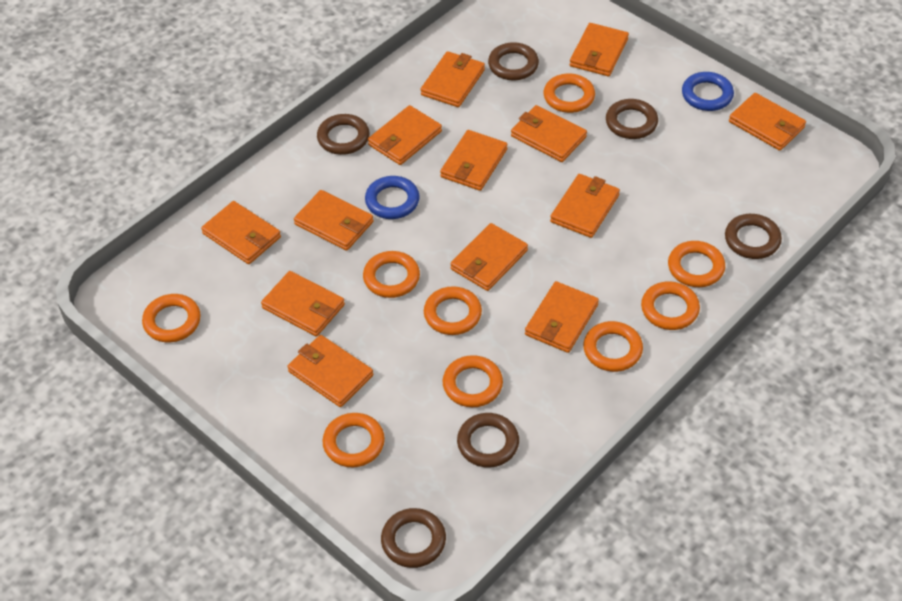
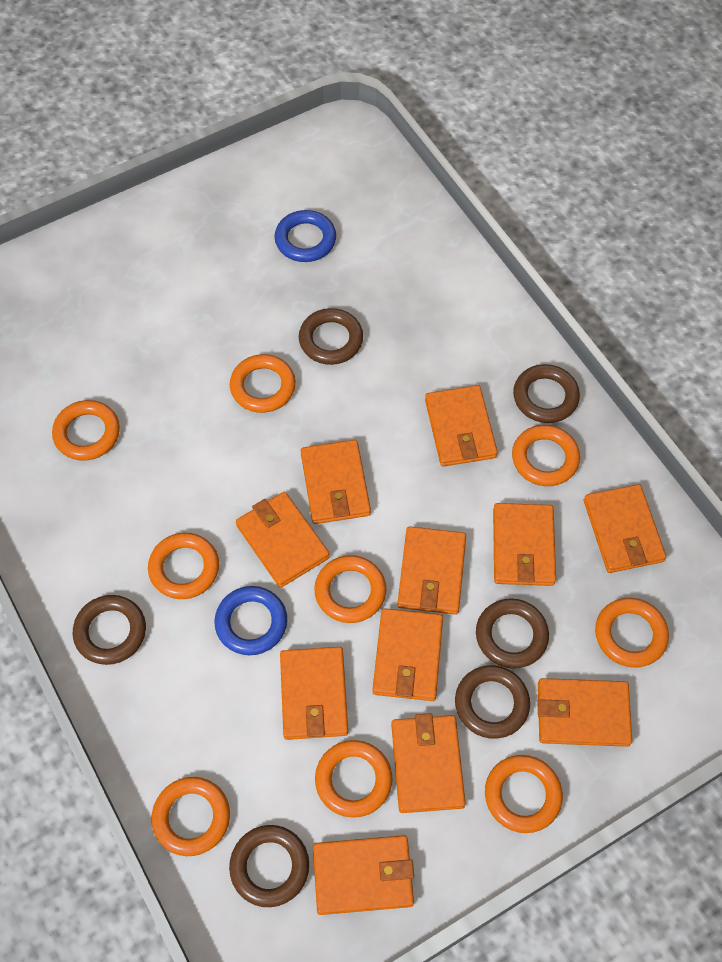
orange wallet: [201,201,281,264] [261,271,345,336] [287,335,373,407] [294,190,374,251] [368,105,442,165] [420,51,485,107] [440,130,507,191] [450,223,528,291] [511,105,587,162] [525,281,599,353] [550,174,620,238] [570,23,629,76] [729,93,806,151] = 13 -> [236,492,330,588] [280,647,348,740] [301,440,371,524] [313,835,414,915] [373,608,443,701] [391,713,466,813] [397,526,466,615] [425,385,498,467] [493,503,556,586] [537,678,632,747] [584,484,666,573] = 11

